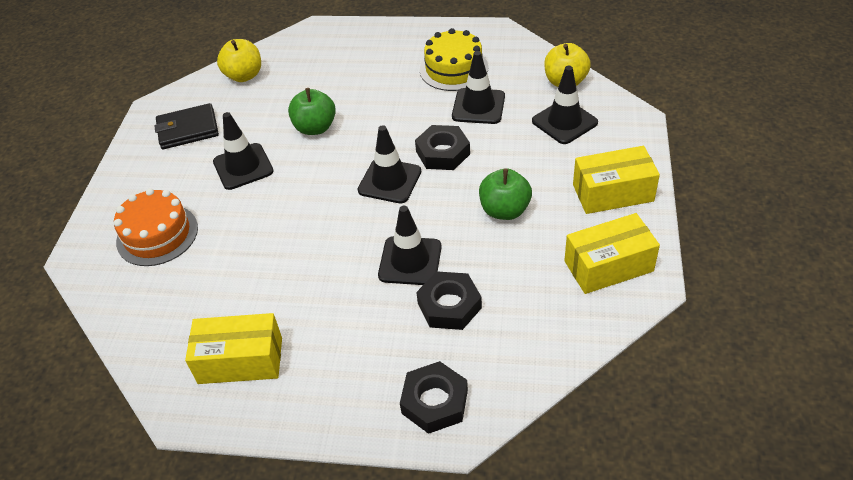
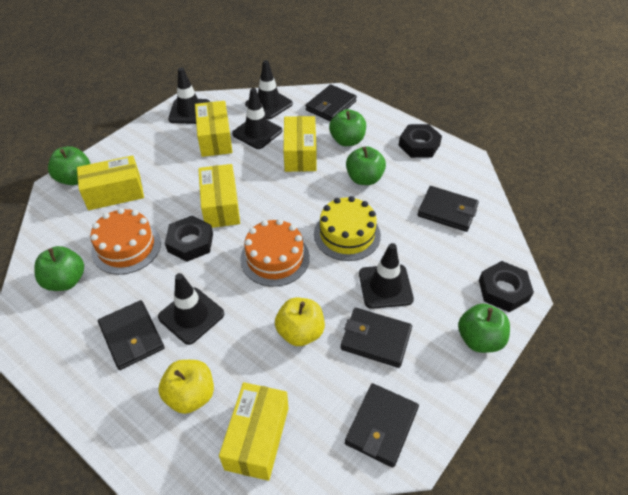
black wallet: [154,103,219,149] = 1 -> [98,300,164,370] [306,84,357,122] [340,308,412,368] [345,383,419,468] [417,186,479,232] = 5
green apple: [288,88,336,135] [479,168,532,220] = 2 -> [34,246,84,291] [48,146,90,185] [329,109,366,146] [346,146,386,185] [458,304,510,353] = 5
orange cake: [114,188,198,266] = 1 -> [90,208,161,275] [240,219,310,287] = 2
yellow box: [185,313,282,384] [564,213,660,294] [573,146,660,214] = 3 -> [77,155,144,210] [195,101,233,157] [198,164,240,228] [219,382,289,481] [284,116,317,172] = 5

